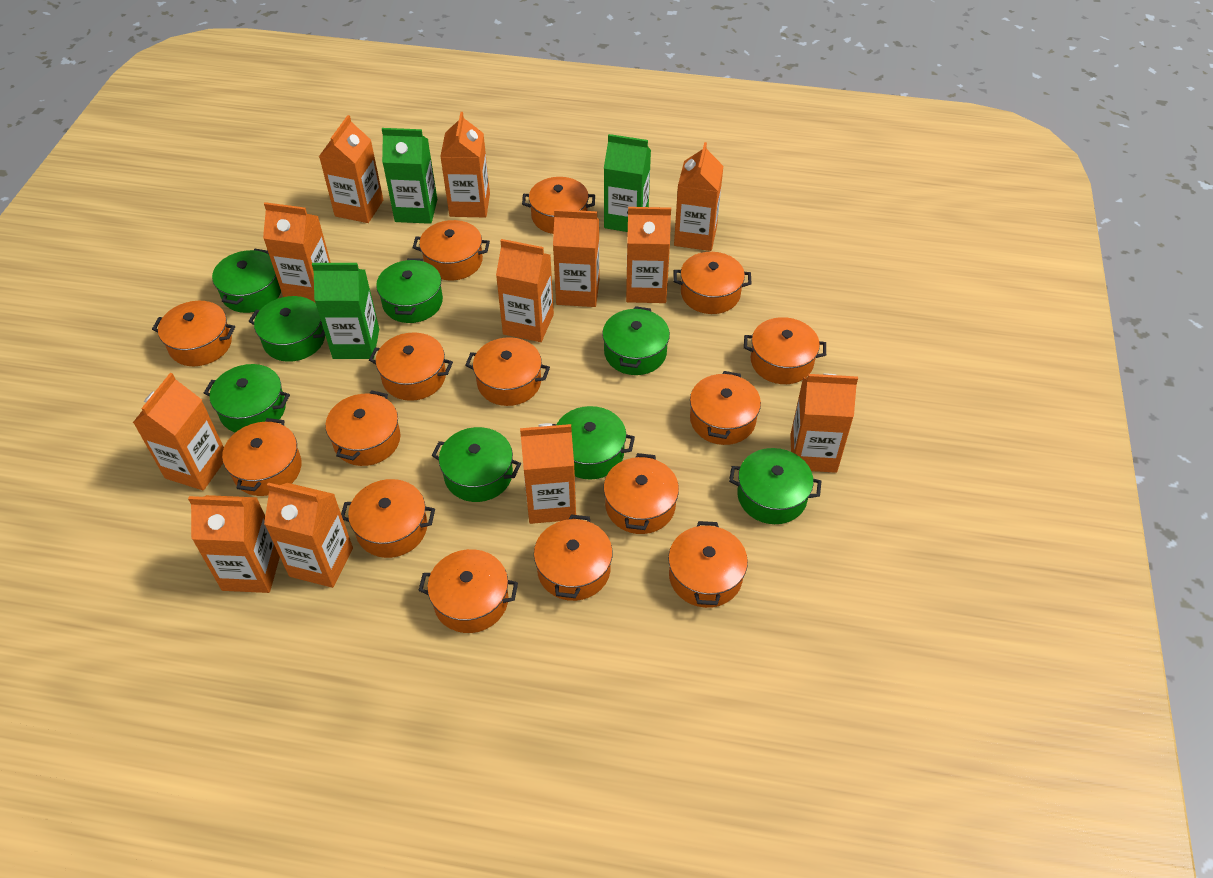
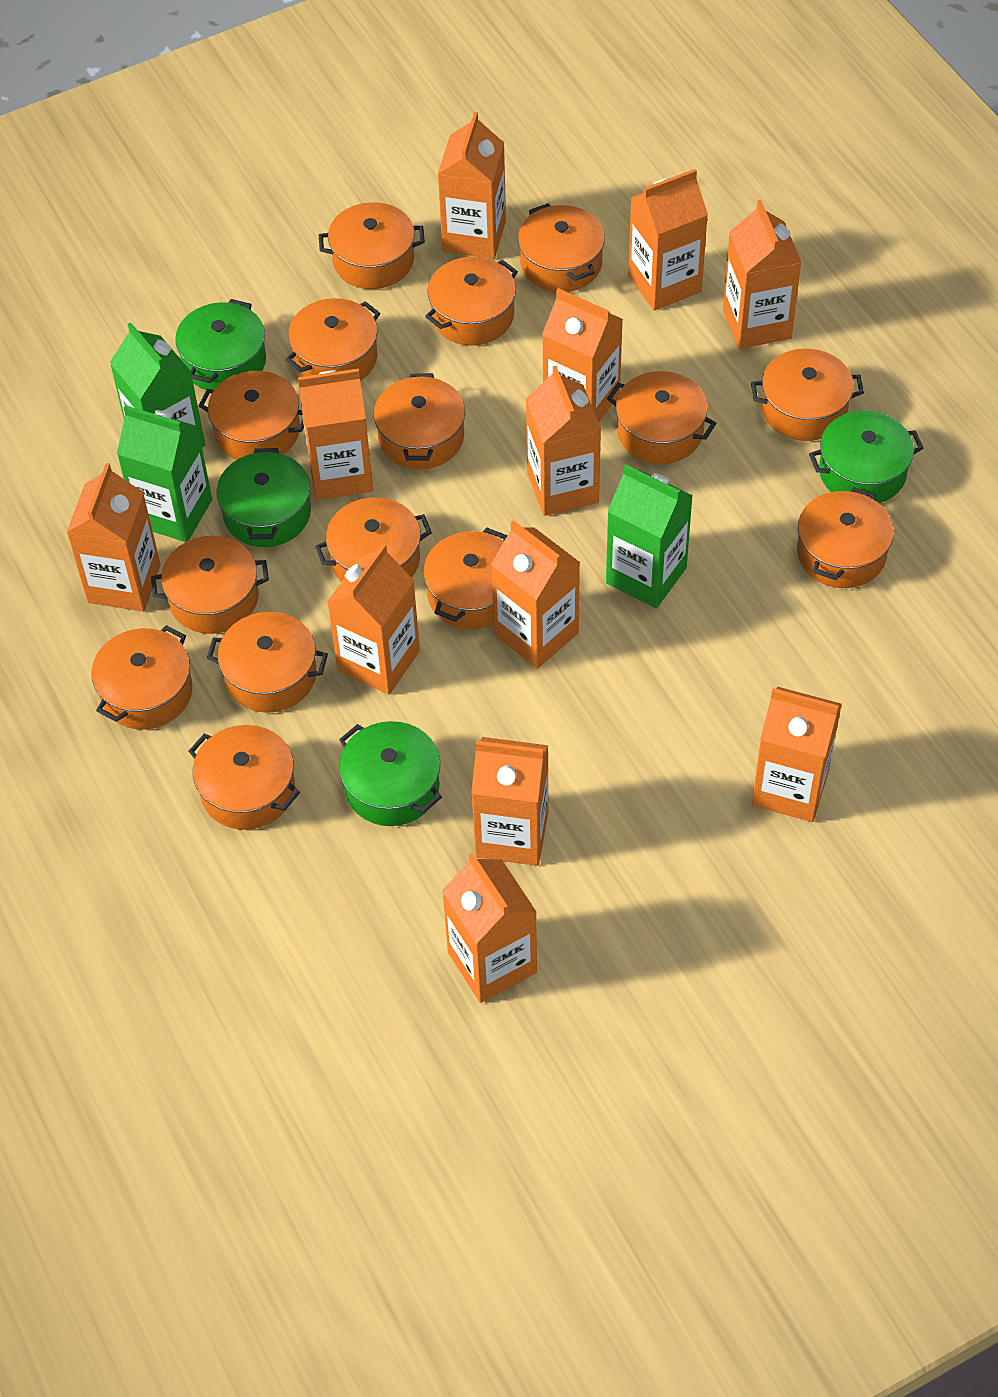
green pot: [204,364,290,433] [212,249,281,313] [248,296,325,362] [376,258,443,323] [431,427,521,502] [552,406,635,480] [602,306,670,375] [729,448,822,524] = 8 -> [175,299,266,390] [216,448,311,547] [339,721,442,826] [809,411,923,503] = 4

